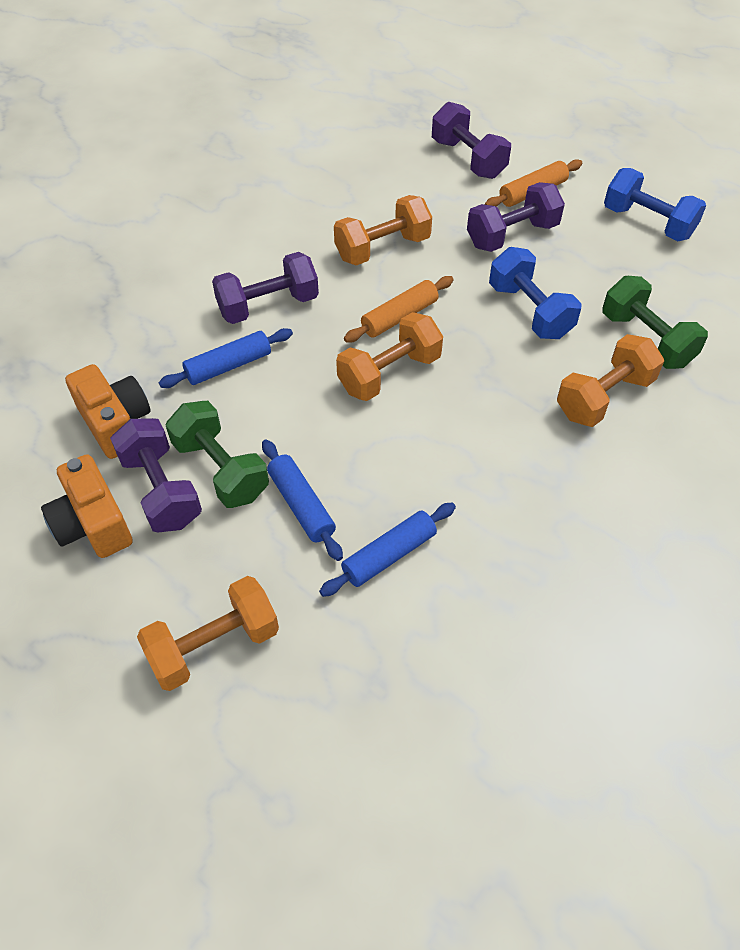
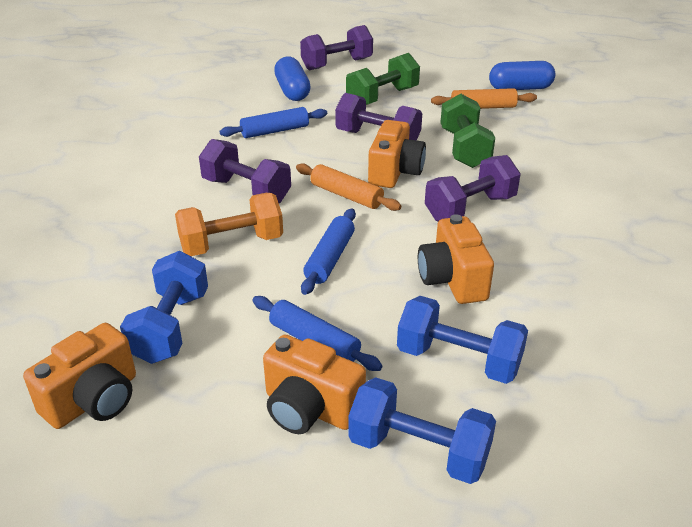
blue capsule: none = 0 -> [274,56,311,101] [489,61,556,90] = 2
blue dumbbell: [489,247,582,339] [604,168,706,241] = 2 -> [120,251,208,364] [348,377,496,484] [397,296,528,384] = 3
orange camera: [41,454,133,558] [65,364,151,459] = 2 -> [23,323,136,429] [263,335,366,434] [368,120,426,188] [418,214,494,304] = 4
orange dumbbell: [137,576,279,691] [334,195,432,265] [336,312,443,401] [557,334,664,427] = 4 -> [175,193,283,256] = 1

